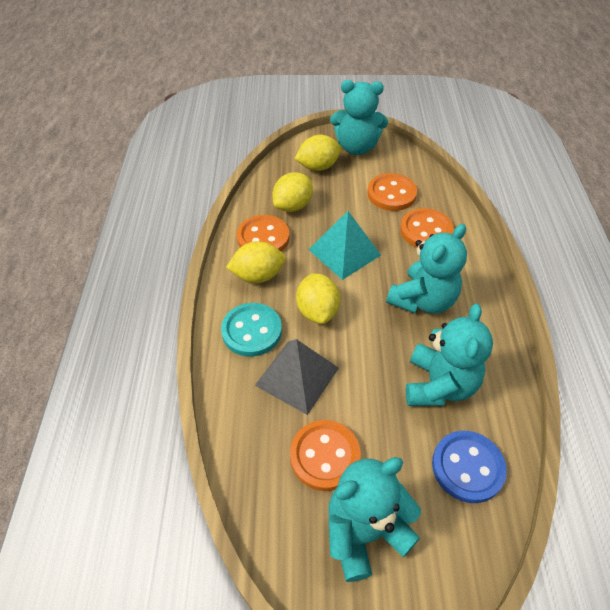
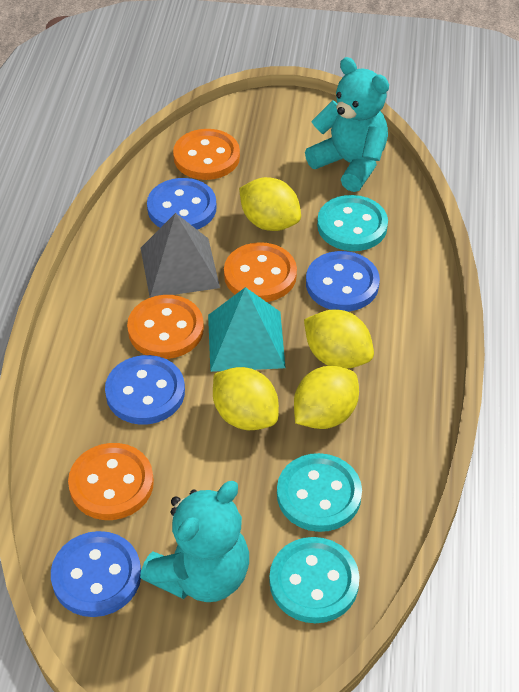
blue button: [432,431,507,503] = 1 -> [51,531,141,617] [105,355,185,425] [147,178,217,230] [306,251,380,312] = 4
turquoise button: [221,303,282,357] = 1 -> [269,537,360,623] [277,453,362,532] [317,195,388,251] = 3
turquoise teddy bear: [328,457,421,582] [330,80,388,155] [386,224,467,314] [406,304,493,406] = 4 -> [140,481,249,602] [305,57,389,192] = 2

